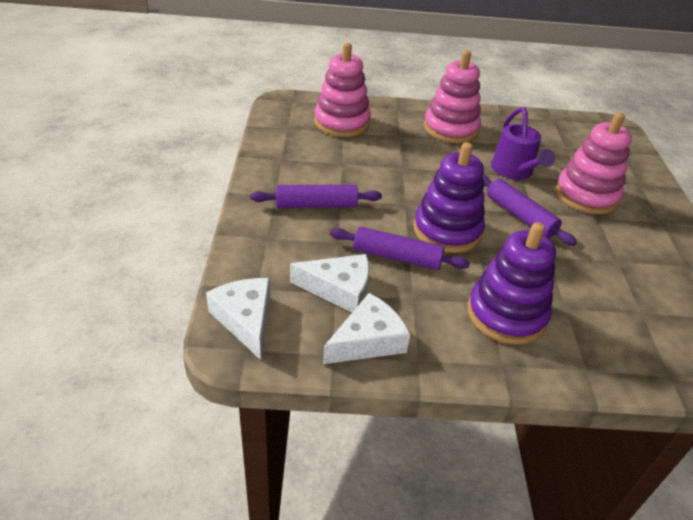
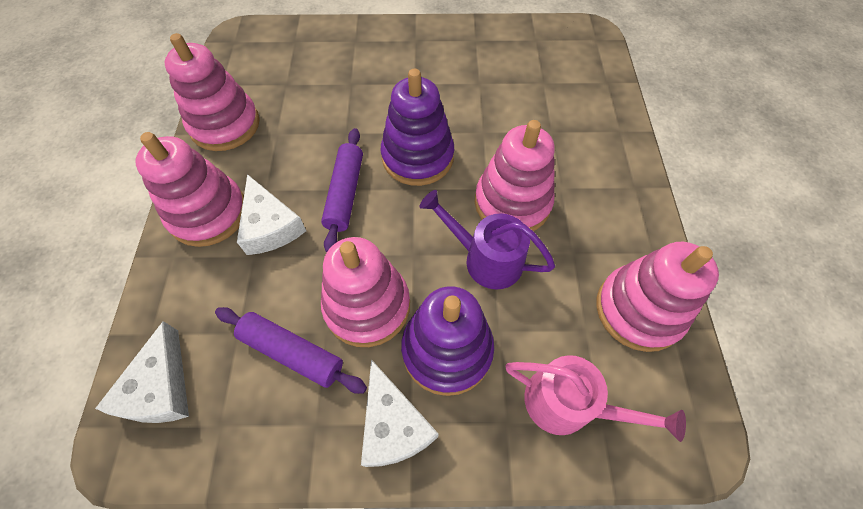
pink stacking toy: [314,43,371,137] [424,50,481,143] [556,112,632,214] = 3 -> [135,132,244,247] [165,33,260,151] [321,237,410,347] [475,120,555,231] [596,242,719,352] = 5
pink watering can: none = 0 -> [505,355,686,442] = 1
purple rolling pin: [250,185,382,208] [330,227,470,270] [482,174,577,246] = 3 -> [215,307,367,394] [321,128,363,253] = 2

